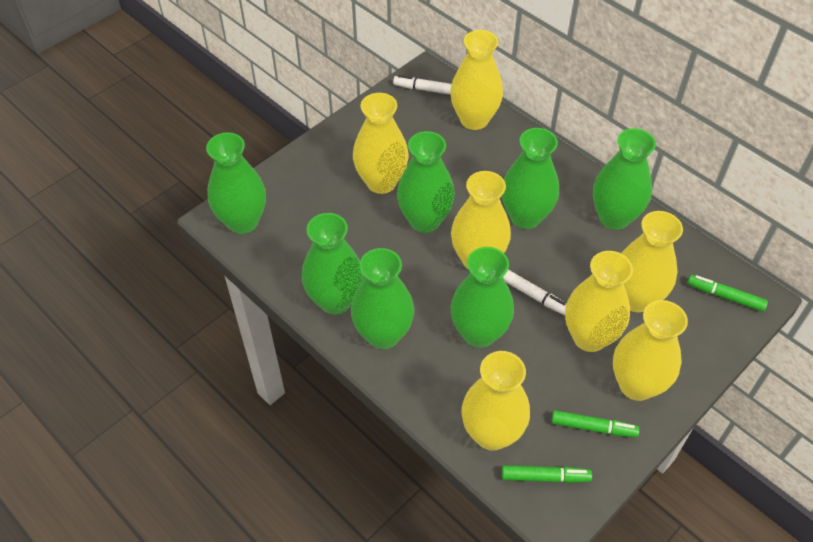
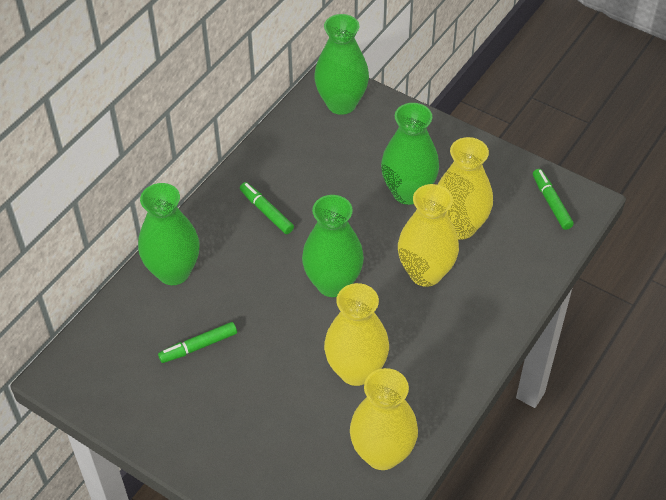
green vase: [206,133,266,234] [302,213,363,314] [351,248,414,349] [397,131,455,233] [451,247,514,348] [502,128,559,229] [593,128,656,230] = 7 -> [138,183,199,285] [302,195,364,297] [314,14,369,115] [381,103,439,205] = 4
white marker: [393,75,452,95] [503,270,566,316] = 2 -> none = 0
yellow vase: [353,93,409,194] [450,30,503,130] [451,171,511,269] [461,351,530,451] [565,251,633,352] [613,300,688,401] [621,211,683,312] = 7 -> [324,283,389,386] [350,368,418,470] [398,184,459,287] [438,137,493,240] = 4

